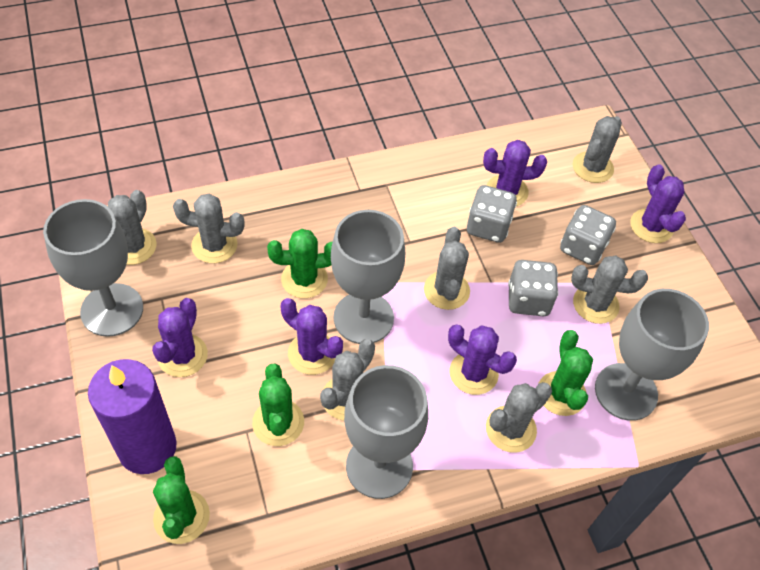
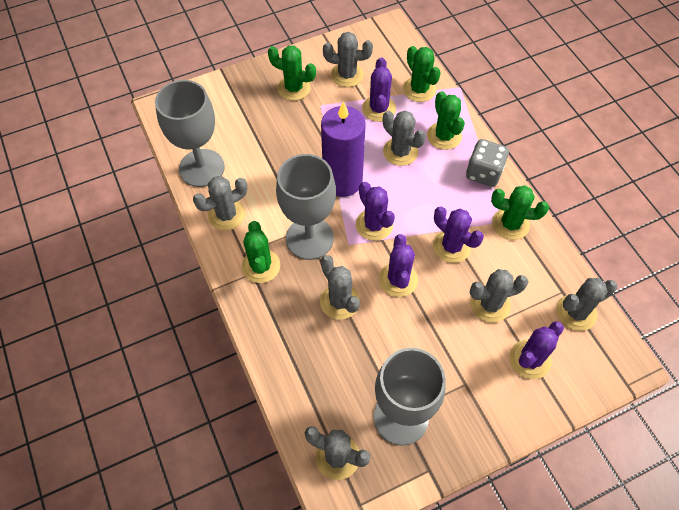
green cactus: [153,456,210,544] [252,364,304,446] [267,229,332,298] [538,330,593,416] = 4 -> [242,221,280,283] [268,46,316,101] [403,46,441,102] [427,91,465,150] [491,185,549,240] = 5
grey dice: [467,185,517,243] [508,260,558,316] [560,205,616,265] = 3 -> [466,139,509,187] = 1
grey goblet: [43,199,143,337] [331,210,405,344] [344,365,428,499] [595,289,709,421] = 4 -> [155,80,225,187] [276,154,336,260] [374,348,446,446] = 3

